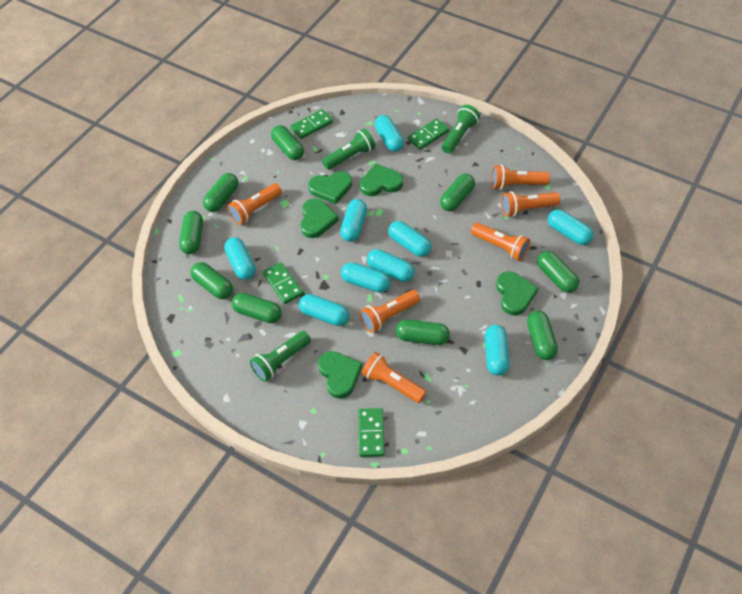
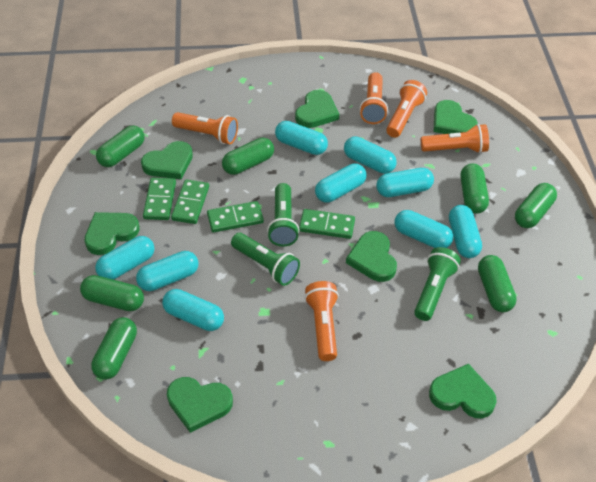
green capsule: [179,211,203,254] [190,262,233,299] [203,173,238,212] [232,293,282,323] [271,125,304,160] [396,319,450,345] [440,174,475,211] [527,310,558,360] [537,251,579,293] = 9 -> [80,275,144,311] [91,317,137,380] [96,125,144,167] [222,138,274,175] [460,163,489,214] [478,255,517,312] [515,183,557,228] = 7
green heart: [300,198,339,238] [308,171,352,204] [318,351,363,399] [360,164,403,196] [496,271,539,315] = 5 -> [85,212,140,255] [141,141,193,179] [167,377,233,433] [295,90,339,128] [346,231,397,282] [429,364,497,418] [434,100,478,134] = 7
orange flashlight: [227,183,282,225] [360,290,420,333] [361,352,426,403] [471,223,530,261] [492,165,550,190] [501,191,560,217] = 6 -> [172,112,238,144] [304,281,339,361] [360,72,388,124] [386,80,427,138] [421,124,489,153] = 5

